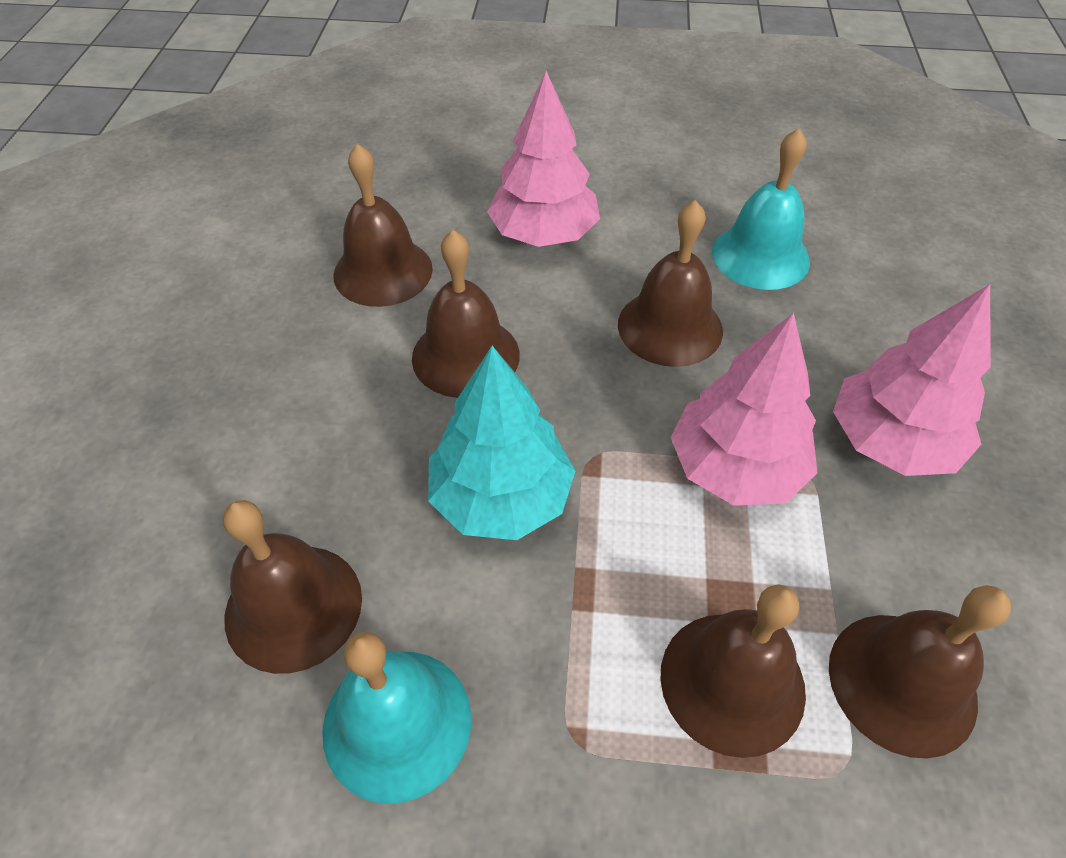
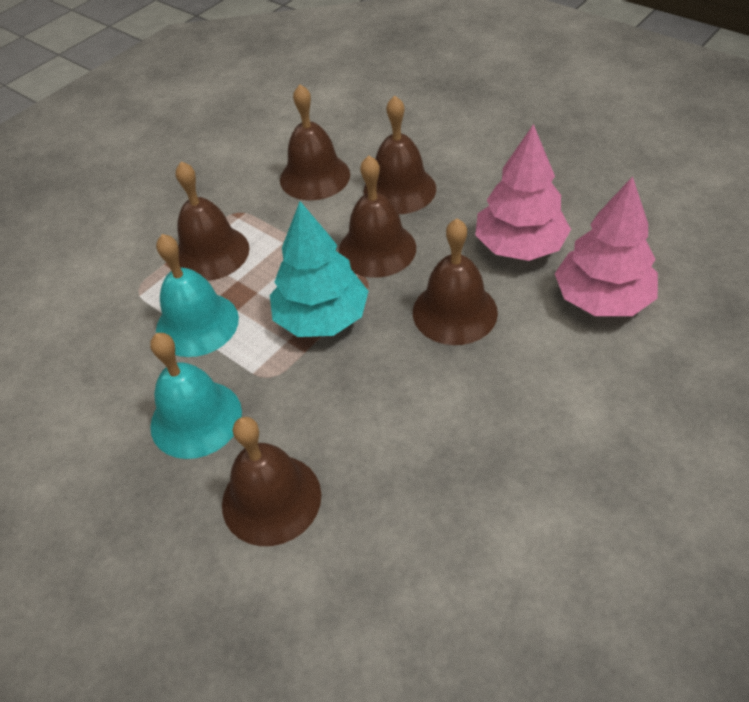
pink tree: [487,71,600,247] [671,313,817,506] [833,284,991,476] = 3 -> [475,124,571,261] [555,176,658,316] = 2

